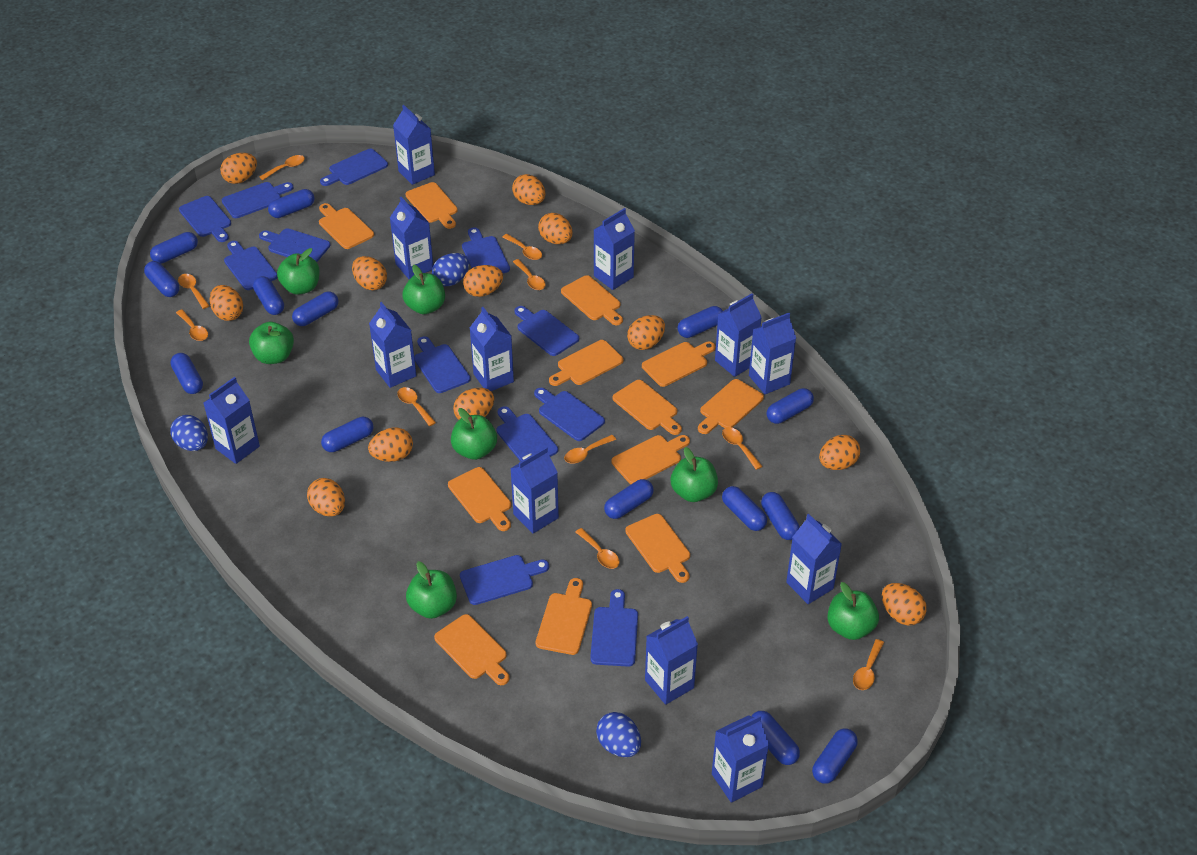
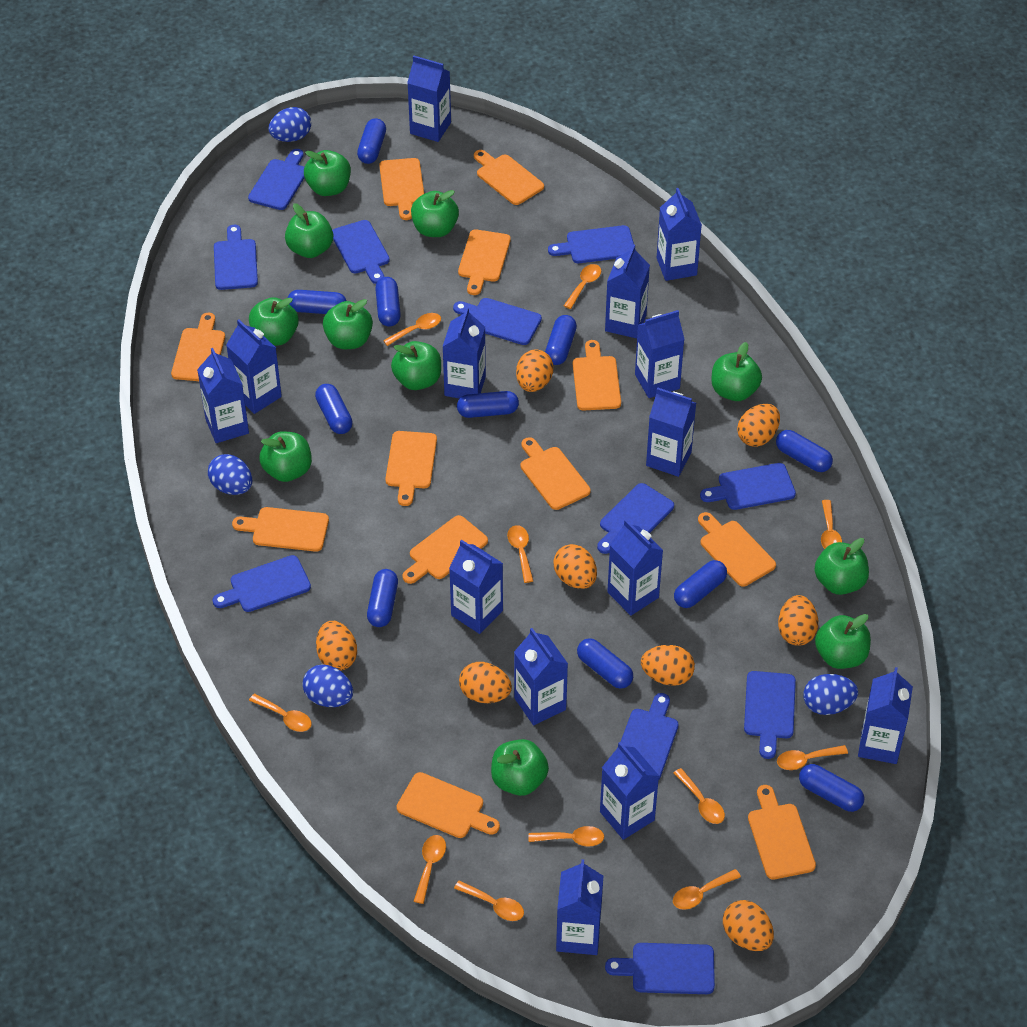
blue capsule: [144,261,179,297] [150,232,198,264] [170,353,203,394] [253,276,284,315] [268,189,314,218] [292,292,339,326] [321,417,373,452] [604,479,654,519] [677,306,723,338] [722,486,767,531] [752,711,800,765] [761,492,800,540] [767,388,814,424] [812,729,858,784] = 14 -> [288,290,346,314] [315,384,353,434] [357,118,386,164] [367,569,398,627] [375,277,401,326] [457,391,519,418] [545,315,577,365] [577,638,633,689] [674,560,727,608] [776,430,833,472] [799,764,864,812] = 11
blue carton: [204,377,260,464] [369,302,416,388] [390,197,433,279] [393,105,435,185] [470,307,514,391] [510,447,559,533] [594,208,635,290] [645,616,698,705] [712,715,769,803] [715,293,762,377] [749,313,796,394] [786,514,842,604] = 12 -> [197,348,249,443] [226,319,282,414] [407,56,451,142] [442,307,486,399] [449,540,503,634] [514,628,568,725] [556,859,603,955] [600,742,659,840] [605,244,650,339] [607,519,663,616] [635,310,685,398] [646,387,696,477] [657,188,702,281] [858,667,913,764] = 14
blue cutting board: [179,196,231,242] [222,182,294,218] [224,241,278,290] [259,228,330,262] [320,149,388,186] [414,336,471,393] [460,555,549,605] [462,227,510,273] [497,406,558,462] [514,306,579,356] [534,388,605,441] [590,589,638,667] = 12 -> [213,555,311,612] [214,225,258,290] [248,149,305,210] [332,220,390,284] [453,298,542,345] [548,225,636,263] [597,483,674,554] [605,943,715,994] [621,693,678,779] [700,463,796,510] [744,671,796,759] = 11
blue egg: [171,415,208,451] [432,253,469,286] [596,712,641,757] = 3 -> [208,454,252,495] [269,107,311,142] [302,664,353,707] [803,674,858,715] = 4
green apple: [249,322,294,364] [277,248,320,295] [402,264,445,314] [406,561,457,619] [451,408,497,460] [671,447,718,502] [827,582,879,640] = 7 -> [249,297,299,346] [259,431,312,482] [285,203,333,258] [304,150,351,196] [323,299,373,349] [391,341,441,390] [411,190,459,237] [491,739,549,796] [712,342,762,401] [815,538,869,595] [815,614,871,669] = 11
orange egg: [210,285,243,321] [220,153,257,184] [307,478,345,517] [352,256,387,290] [368,428,413,462] [453,388,494,420] [463,265,503,297] [512,174,545,205] [538,213,572,244] [627,315,665,350] [819,435,860,470] [882,583,927,625] = 12 -> [316,621,357,671] [459,662,512,703] [516,349,553,392] [553,544,597,589] [641,645,695,686] [723,900,774,951] [737,404,780,447] [778,595,818,646] = 8
orange spoon: [176,309,208,341] [178,274,209,309] [259,155,305,180] [397,387,436,426] [502,234,542,260] [513,259,546,290] [564,435,616,464] [576,528,620,569] [722,427,763,470] [853,639,884,690] = 10 -> [249,694,311,732] [383,313,441,346] [414,835,446,904] [454,880,524,921] [507,525,533,583] [529,826,604,847] [564,264,601,309] [673,869,741,910] [674,768,725,824] [777,745,848,770] [821,500,842,549] = 11

